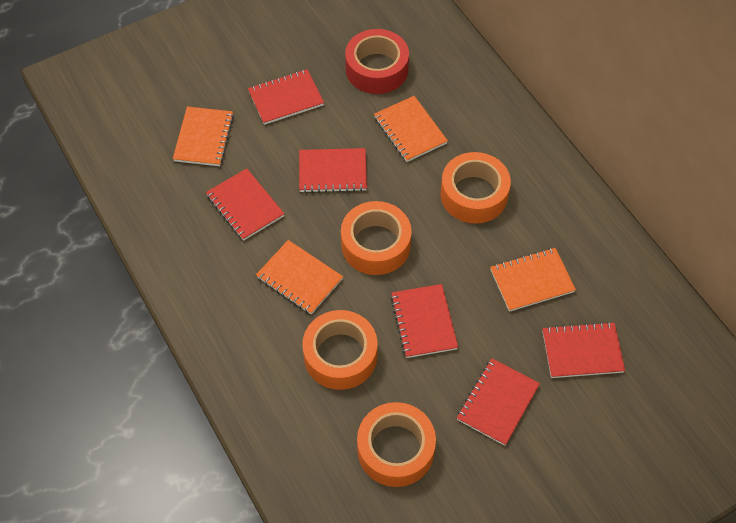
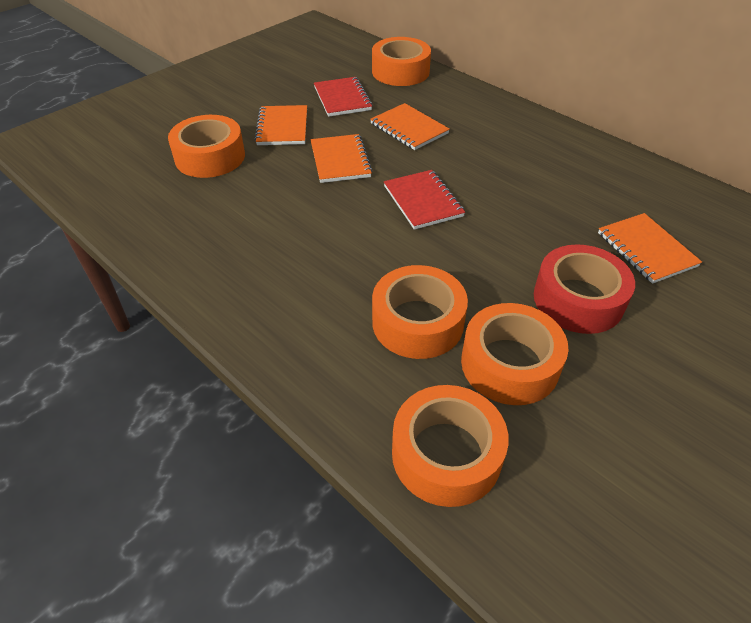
orange tape: [302,310,378,390] [341,201,412,275] [357,402,436,487] [440,152,511,224] = 4 -> [168,115,245,178] [372,37,431,86] [372,265,468,359] [392,385,509,507] [461,303,569,405] = 5
red notebook: [206,168,284,241] [248,69,324,125] [299,148,367,193] [391,284,458,358] [457,358,540,446] [543,322,625,378] = 6 -> [314,77,373,117] [384,170,465,230] = 2

